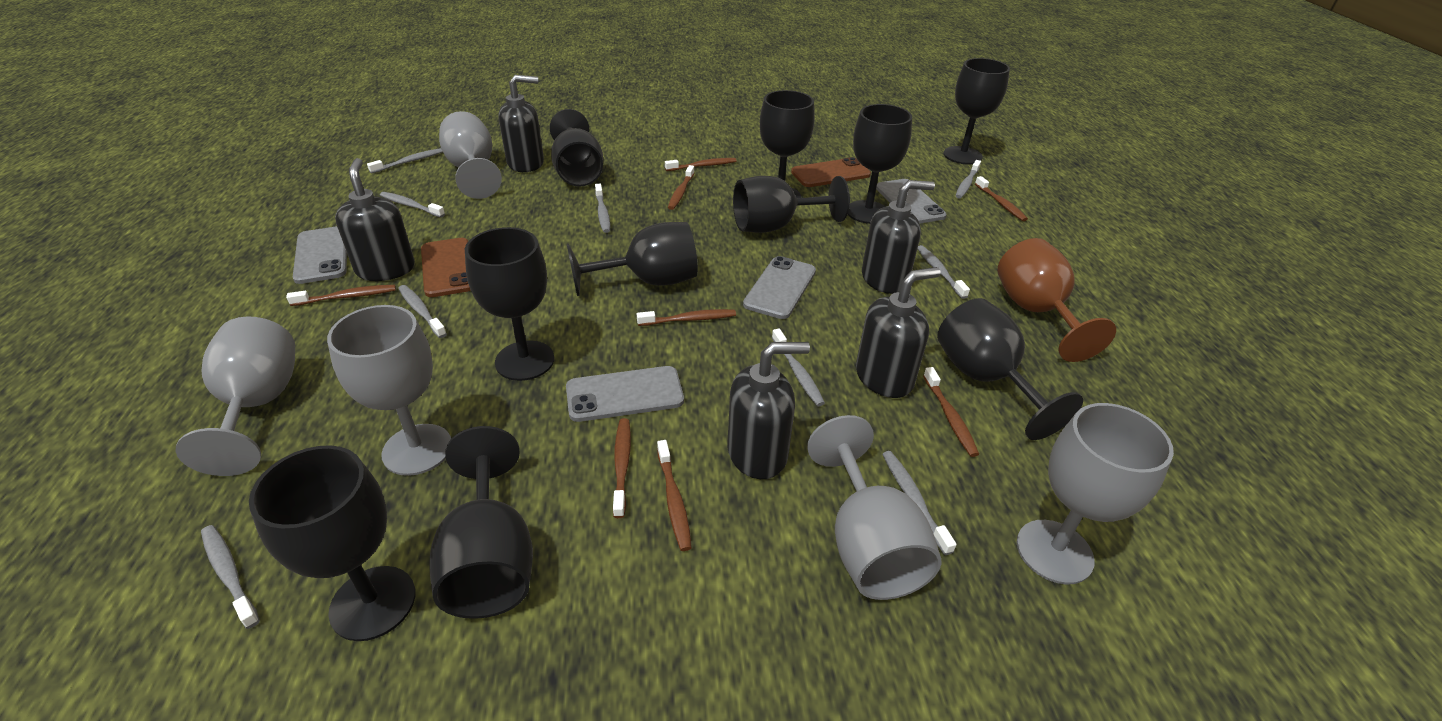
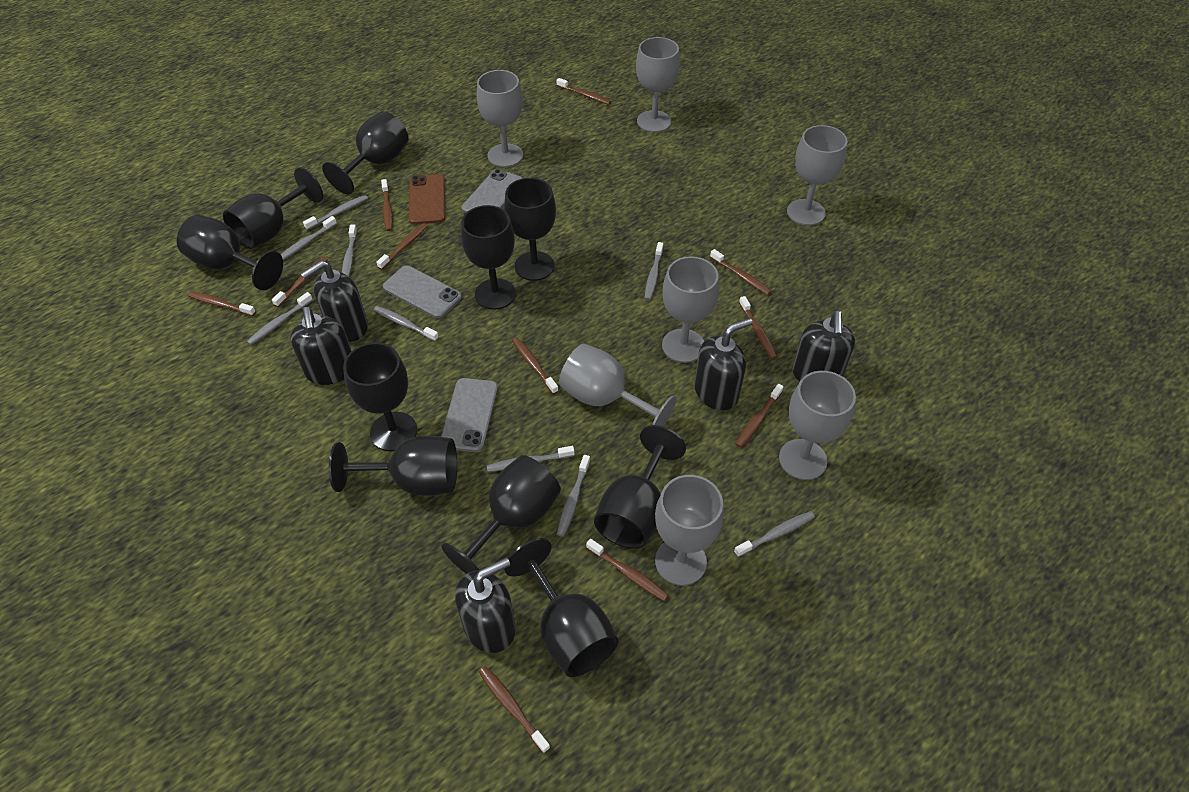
brown goblet: [997,238,1116,362] = 1 -> none = 0
brown phone: [421,238,471,297] [791,157,871,187] = 2 -> [409,174,445,224] = 1
brown toothbrush: [286,285,396,306] [613,418,631,518] [637,309,736,326] [657,440,692,551] [665,158,736,171] [668,165,694,210] [923,367,979,457] [975,176,1028,221] = 8 -> [187,291,256,316] [272,257,328,307] [376,223,428,270] [381,179,393,231] [479,666,550,753] [512,337,559,394] [557,78,611,105] [586,539,668,601] [710,249,771,295] [735,384,784,448] [739,296,777,359] = 11
grey goblet: [175,316,295,476] [327,305,451,476] [439,111,502,199] [807,415,941,600] [1017,403,1174,585] = 5 -> [477,70,523,167] [559,343,676,427] [636,37,680,132] [655,475,724,586] [662,256,719,363] [779,371,856,480] [787,125,848,226] = 7
grey phone: [293,226,347,284] [566,366,684,422] [743,256,816,319] [876,179,947,224] = 4 -> [383,266,462,318] [441,378,498,452] [462,169,522,213] = 3

